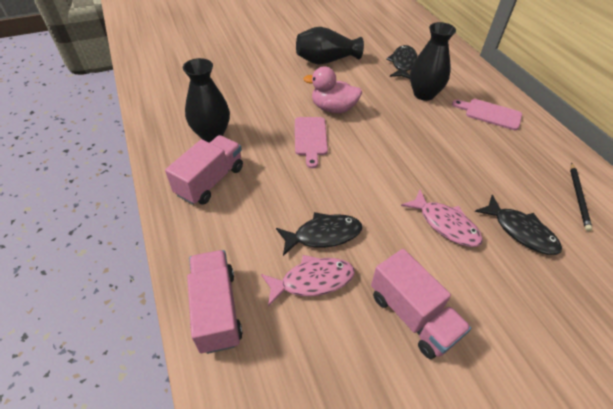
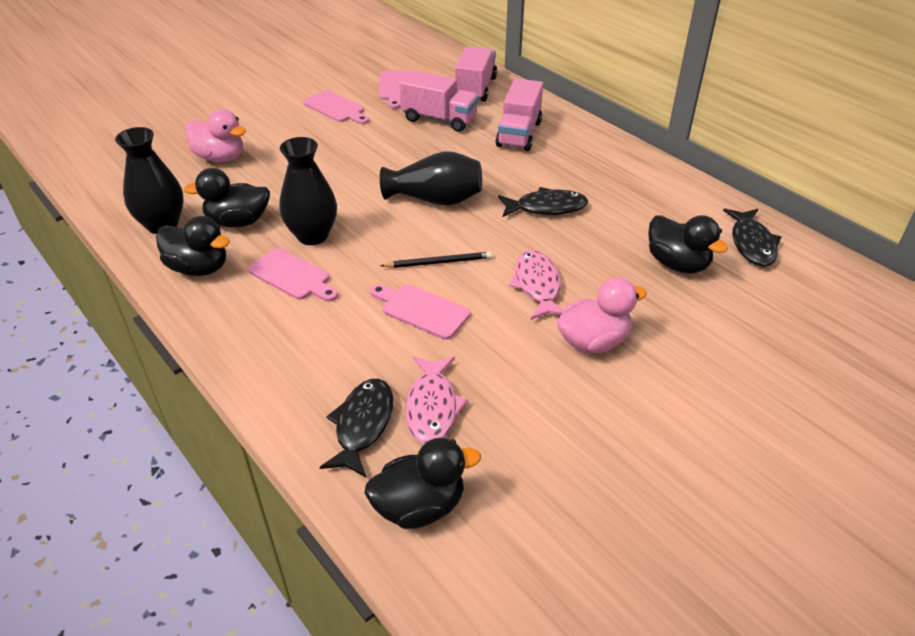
black duck: none = 0 -> [156,216,230,276] [184,168,270,227] [365,438,481,529] [648,215,728,274] = 4
pink cutting board: [295,117,328,168] [452,99,522,130] = 2 -> [248,248,338,301] [303,90,369,124] [370,284,470,339] [379,70,410,109] = 4
pink duck: [303,66,362,113] = 1 -> [185,109,246,162] [557,277,647,353] = 2

